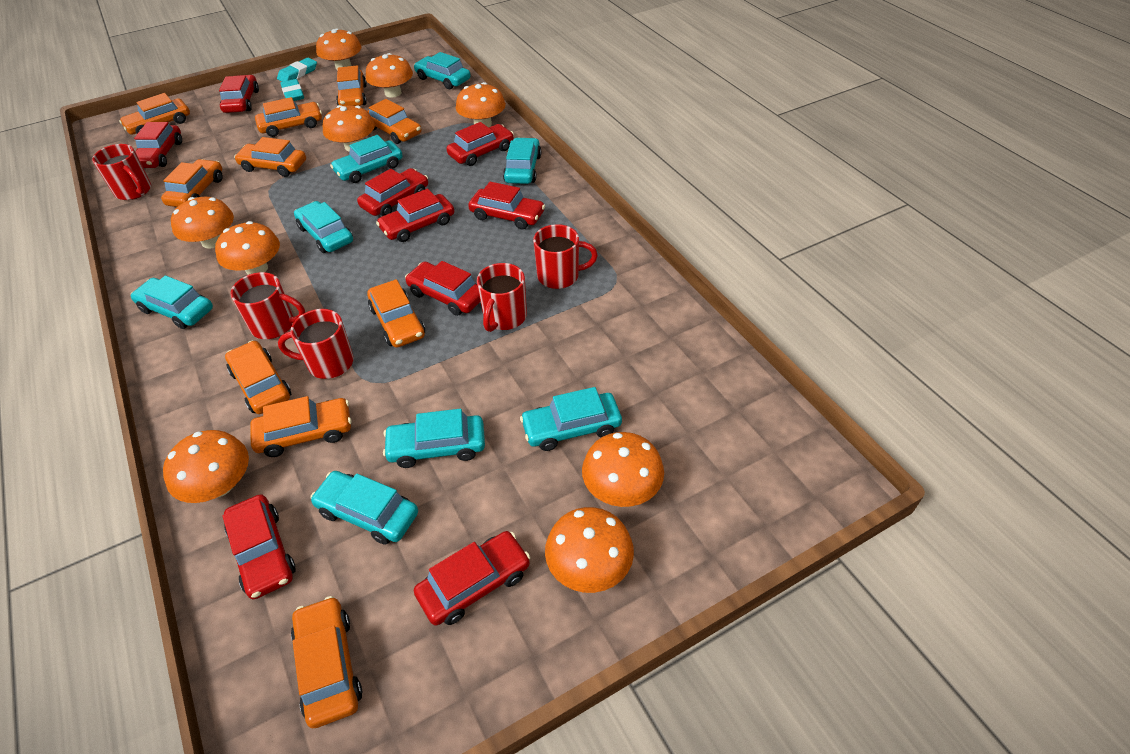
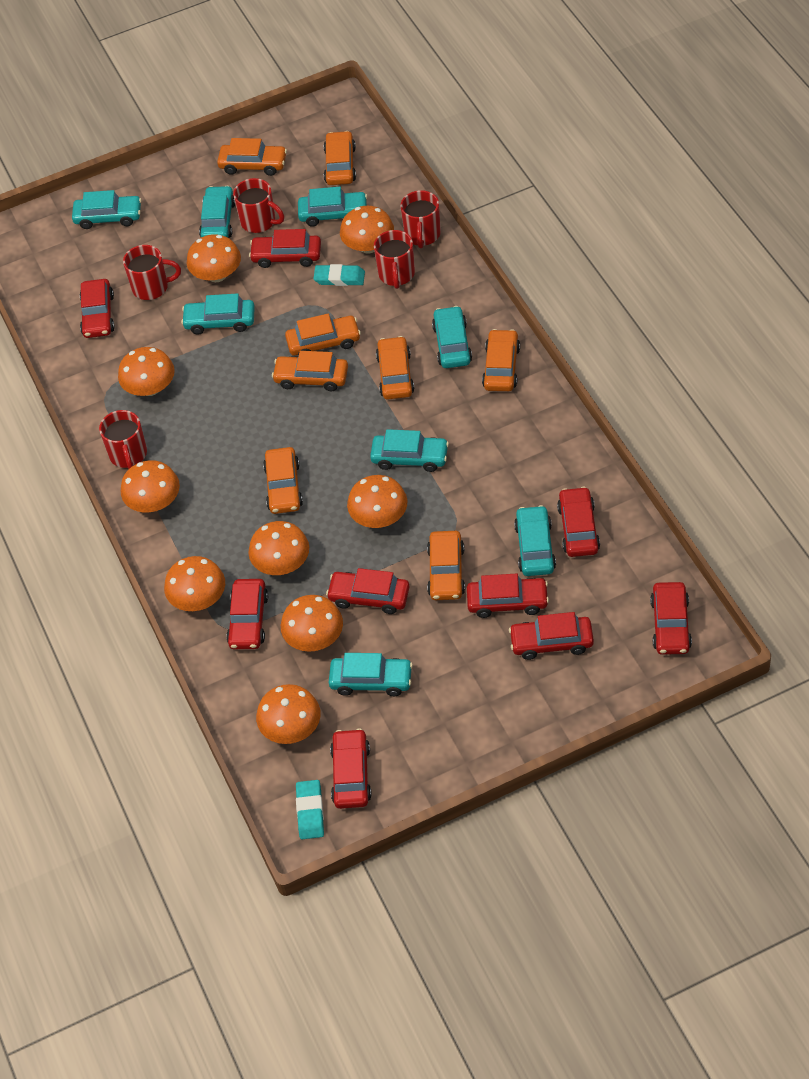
orange car: [119,93,190,135] [161,159,223,207] [225,341,291,414] [234,137,306,177] [250,396,351,457] [255,97,322,137] [291,596,362,728] [336,65,367,106] [367,99,421,144] [367,279,425,348] = 10 -> [217,138,287,176] [263,447,303,514] [272,351,348,391] [285,314,361,356] [323,131,356,185] [376,336,415,399] [427,531,465,600] [482,329,520,391] = 8

